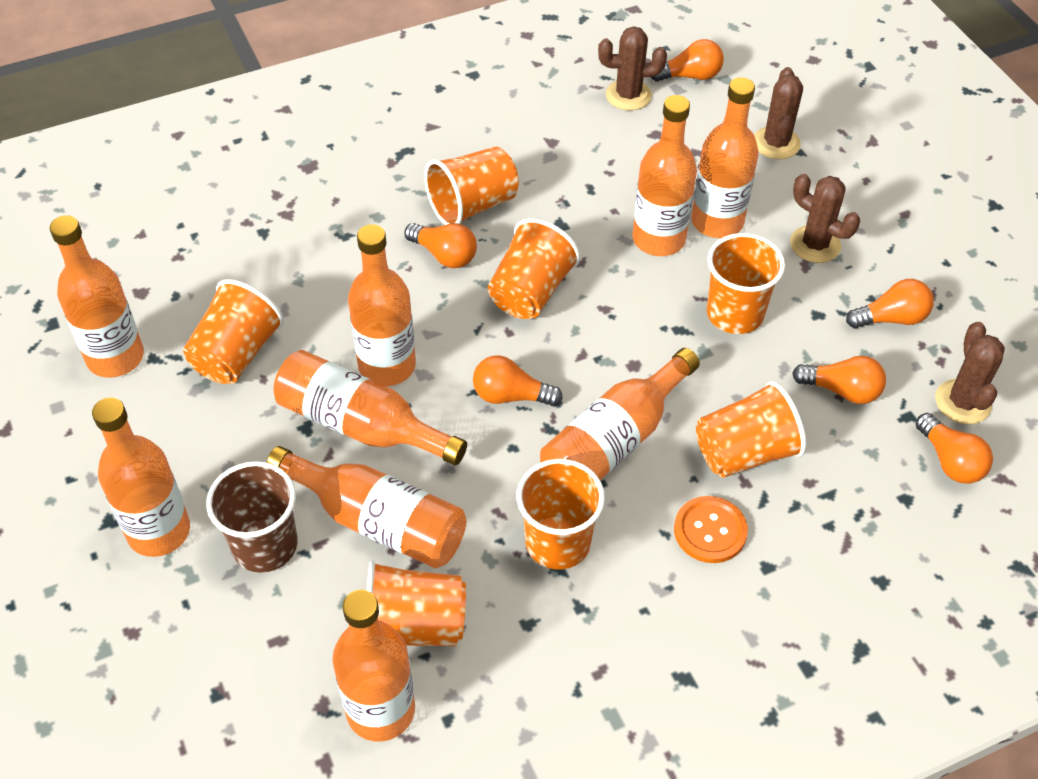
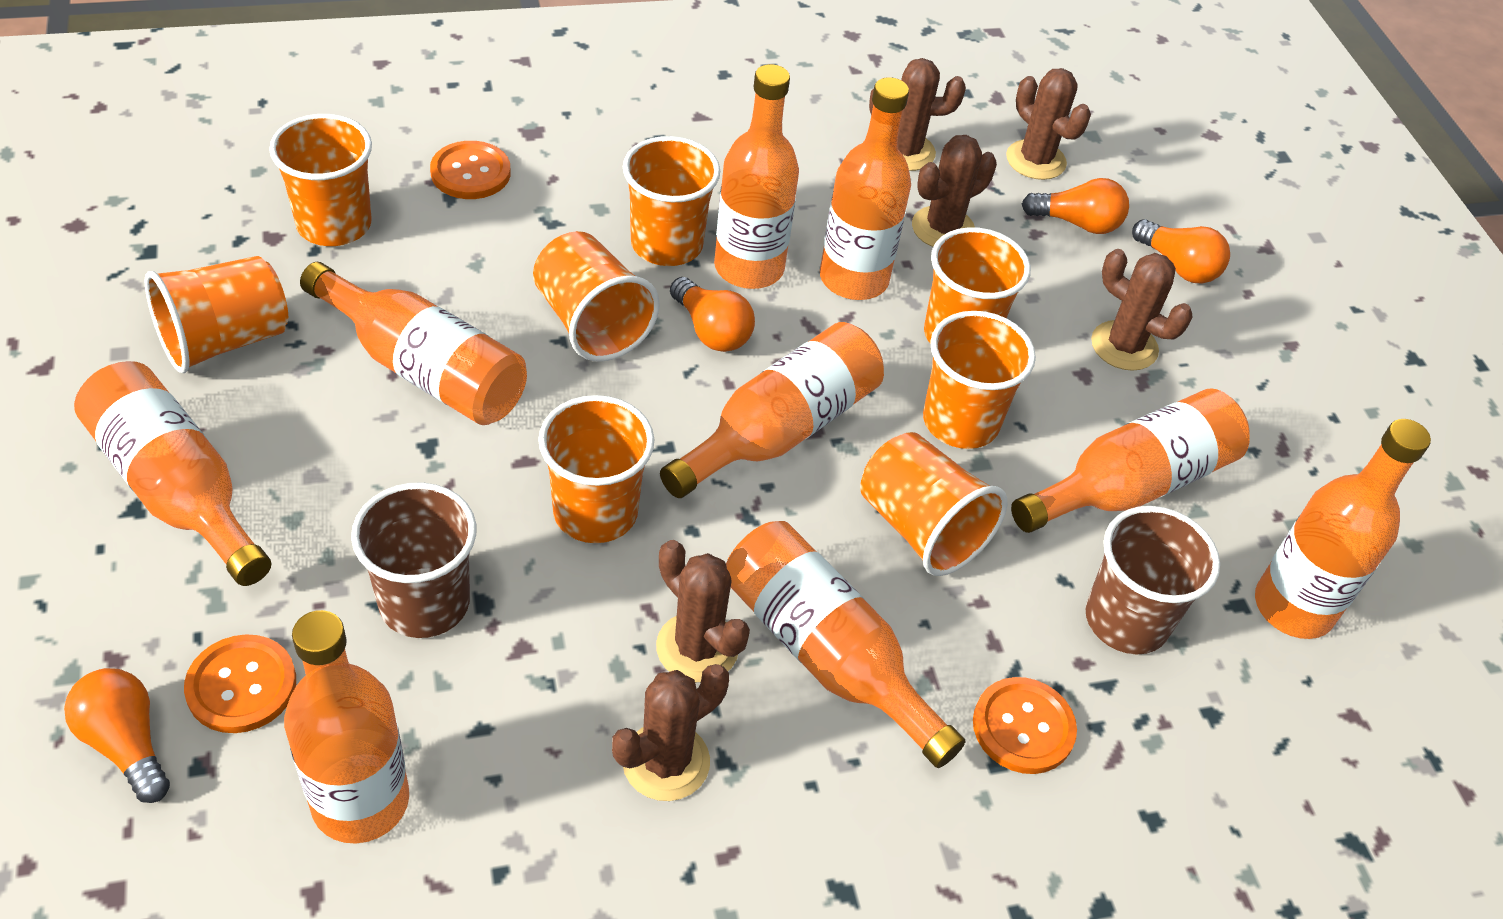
brown cactus: [598,26,667,111] [754,67,803,159] [790,174,860,263] [935,322,1005,424] = 4 -> [612,664,729,801] [656,540,750,682] [869,58,966,171] [912,135,997,247] [1006,68,1091,180] [1091,249,1193,371] = 6
brown cup: [206,461,298,573] = 1 -> [351,482,476,638] [1085,506,1220,654] = 2
orange button: [674,496,748,563] = 1 -> [184,634,296,733] [430,141,511,199] [973,677,1077,774] = 3
orange cup: [183,279,284,384] [367,560,466,646] [424,147,519,225] [488,218,580,319] [517,459,605,570] [696,381,806,478] [707,233,785,334] = 7 -> [144,256,288,373] [269,114,372,246] [533,231,659,362] [538,395,655,543] [623,136,720,266] [860,432,1007,576] [923,311,1036,449] [924,227,1031,344] = 8
orange light bulb: [404,223,477,268] [473,355,563,406] [651,39,724,82] [792,356,886,404] [846,279,934,329] [916,413,993,484] = 6 -> [64,668,170,803] [670,277,755,352] [1022,178,1129,234] [1132,219,1230,284] = 4

